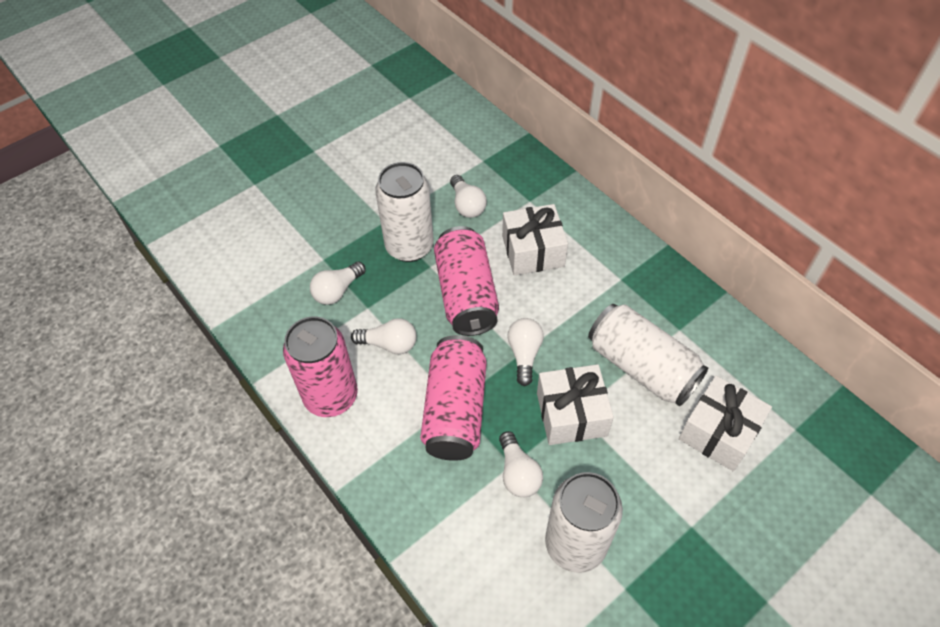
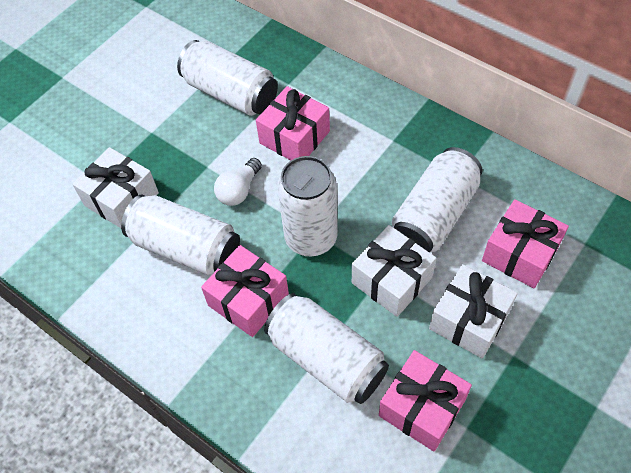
pink can: [283,317,358,417] [420,335,486,461] [434,226,499,336] = 3 -> none = 0
pink gift: none = 0 -> [201,245,289,337] [256,86,330,160] [379,350,472,451] [482,199,569,288] = 4
white can: [375,162,434,262] [545,472,623,573] [588,304,708,406] = 3 -> [121,195,240,276] [177,40,278,116] [264,293,389,404] [277,156,338,256] [392,147,483,253] = 5
white light bulb: [310,262,366,305] [351,318,417,354] [450,175,487,218] [499,431,543,497] [507,318,544,386] = 5 -> [214,158,262,206] = 1

